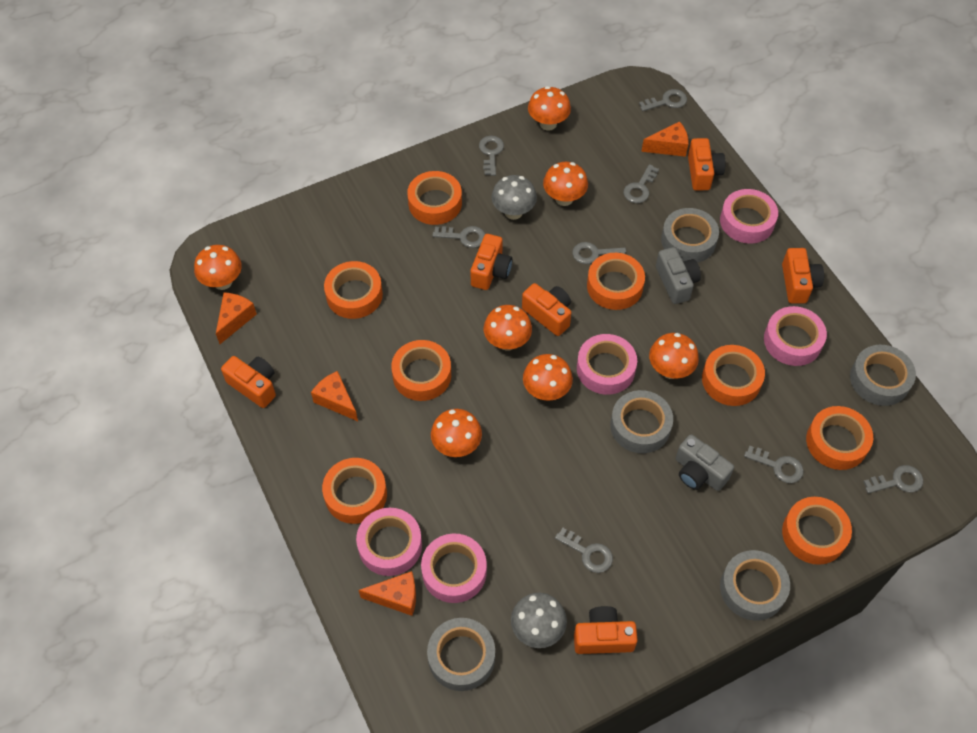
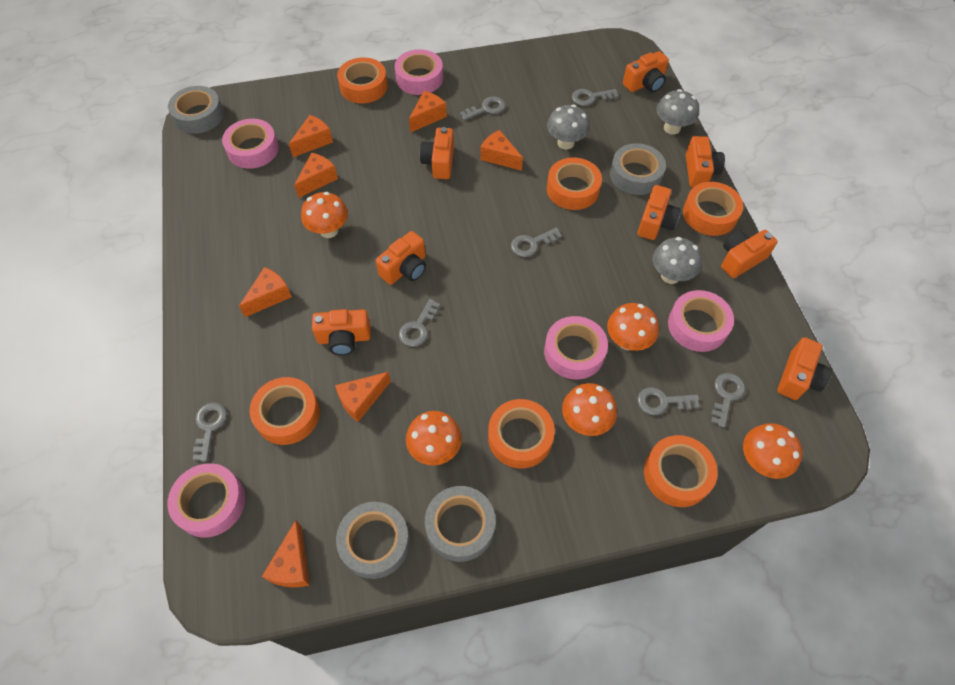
grey camera: [656,247,701,304] [676,434,734,491] = 2 -> none = 0
grey key: [432,226,485,248] [479,136,504,176] [555,528,613,573] [572,242,626,264] [623,164,659,203] [639,89,687,111] [744,446,804,483] [863,465,923,494] = 8 -> [193,402,227,462] [399,299,440,347] [460,96,505,120] [511,227,562,257] [572,89,618,106] [638,387,699,415] [711,373,745,428] = 7
grey mushroom: [491,175,537,220] [511,593,567,648] = 2 -> [547,104,590,150] [652,237,702,284] [656,89,699,135] = 3
grey tape: [427,618,495,691] [610,390,673,453] [661,208,719,263] [720,550,790,621] [850,345,916,406] = 5 -> [168,86,224,134] [336,502,410,579] [425,486,495,562] [610,143,666,195] = 4
orange camera: [221,356,276,408] [470,234,512,290] [522,283,571,336] [574,606,638,654] [688,138,725,191] [782,248,824,304] = 6 -> [312,309,371,355] [376,231,426,285] [420,127,454,179] [623,51,669,93] [638,185,681,240] [686,136,725,188] [721,230,778,278] [777,337,832,400] = 8
orange cheese: [216,292,257,344] [311,371,358,421] [359,571,416,616] [641,121,688,157] = 4 -> [239,267,292,317] [262,520,310,587] [289,115,333,157] [294,152,338,198] [335,372,391,422] [409,91,447,133] [480,130,523,171] = 7
orange mushroom: [194,245,242,290] [431,409,482,457] [484,305,532,351] [523,354,573,401] [528,86,571,131] [543,162,588,206] [649,333,699,379] = 7 -> [301,192,348,238] [406,411,462,465] [562,383,617,436] [607,303,659,351] [743,423,802,479] = 5
orange tape: [322,458,387,524] [324,261,383,319] [391,340,451,401] [407,171,462,225] [587,253,645,310] [702,345,765,406] [782,497,852,565] [806,406,873,470] = 8 -> [250,377,320,445] [337,57,388,104] [488,399,555,468] [547,157,602,210] [644,435,718,507] [683,182,743,236] = 6

